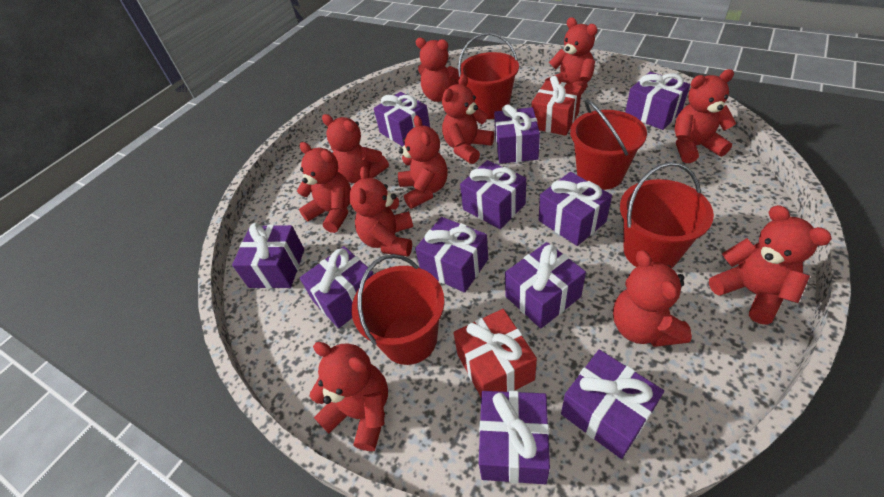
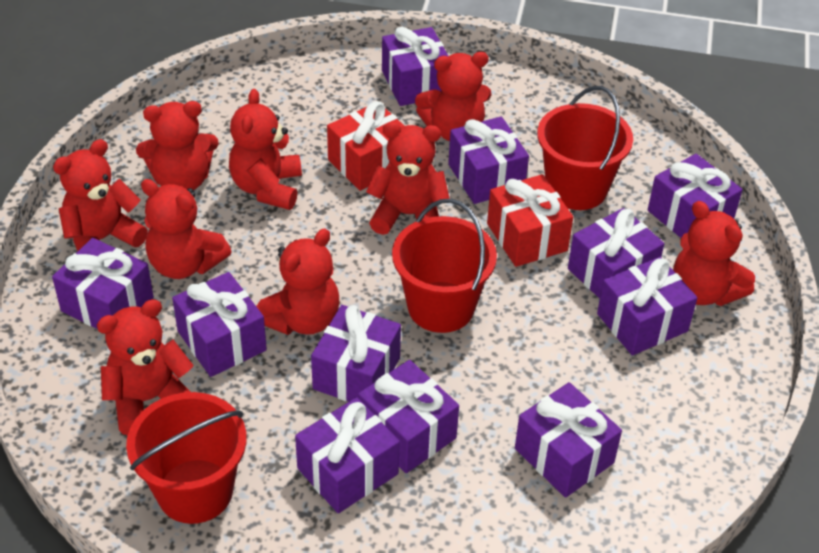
red bucket: [351,254,445,365] [458,33,519,119] [570,99,647,190] [620,162,714,268] = 4 -> [126,392,246,524] [392,199,497,333] [537,86,633,210] = 3
red teddy bear: [297,142,351,233] [310,342,388,451] [322,114,389,183] [349,166,413,256] [398,115,448,209] [416,38,460,102] [442,75,494,164] [545,17,598,95] [613,250,692,347] [675,69,736,163] [709,205,832,325] = 11 -> [53,139,148,251] [97,299,194,435] [136,101,219,191] [141,179,232,279] [229,89,302,210] [256,229,339,335] [366,122,450,235] [415,52,491,142] [673,201,755,306] = 9

